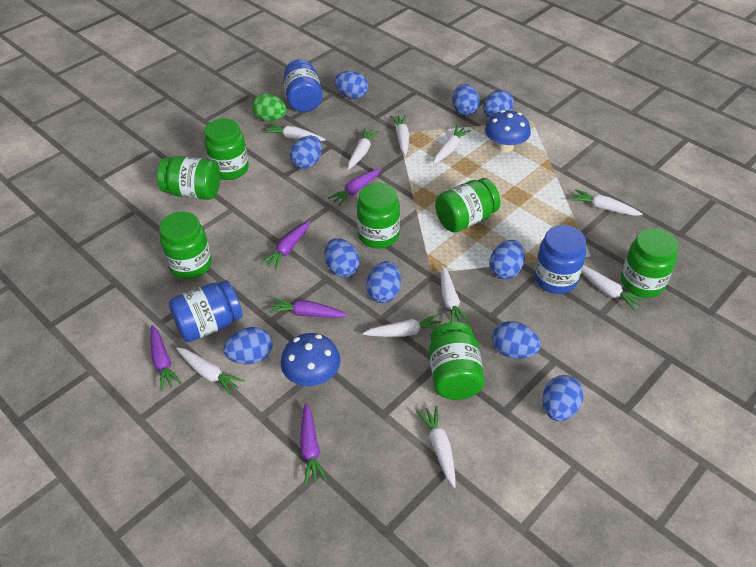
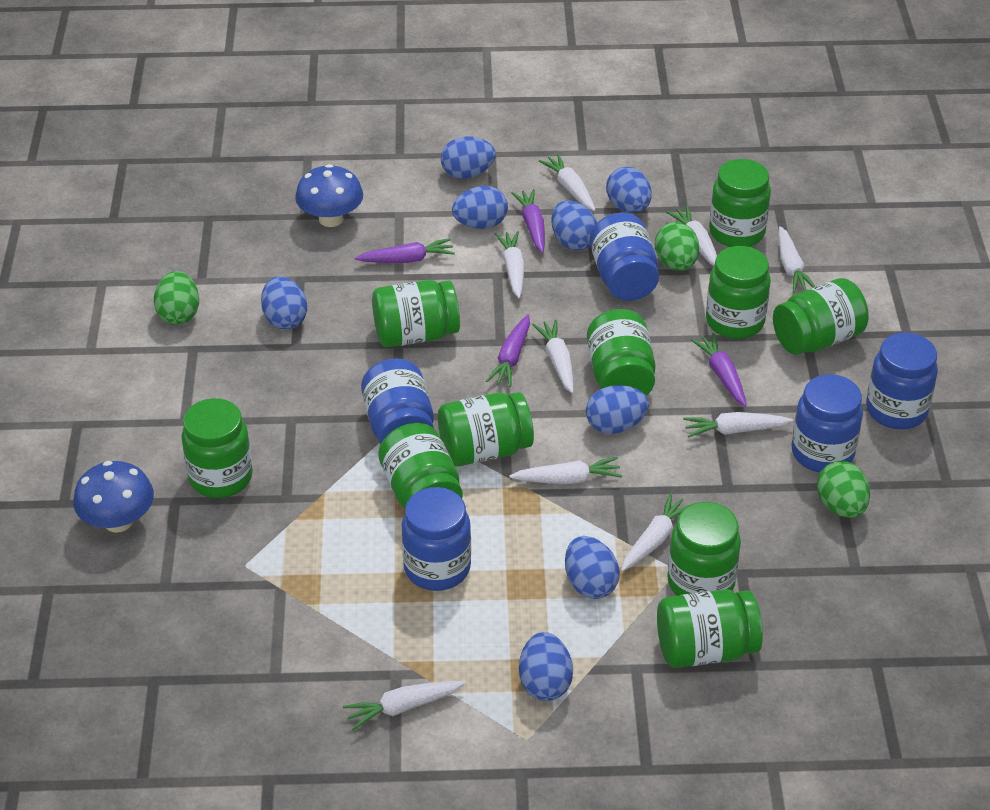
blue egg: [223,327,273,364] [290,136,322,169] [325,238,360,278] [334,71,368,99] [366,261,401,303] [452,84,480,116] [483,90,514,118] [489,240,525,279] [492,321,541,359] [542,375,583,421] = 10 -> [261,276,307,329] [441,137,496,179] [452,186,508,229] [519,632,573,701] [551,201,597,250] [565,536,620,599] [586,385,649,434] [606,167,652,213] = 8
blue jar: [169,280,243,342] [283,59,323,112] [534,225,586,294] = 3 -> [361,359,434,445] [402,487,471,591] [590,213,659,301] [792,374,863,472] [866,332,938,429] = 5
green egg: [252,94,286,122] = 1 -> [154,271,199,325] [655,222,699,271] [817,461,870,518] = 3
green jar: [157,156,220,200] [159,212,212,279] [204,118,249,180] [357,182,400,248] [429,322,485,400] [435,178,501,233] [621,228,678,298] = 7 -> [181,398,253,498] [372,280,460,347] [378,423,462,508] [438,392,534,467] [587,309,656,396] [657,589,763,668] [667,502,741,596] [706,246,771,339] [709,159,771,247] [773,278,869,355] = 10
purple carrot: [150,325,181,391] [261,221,310,270] [269,297,348,318] [300,403,328,485] [328,168,381,206] = 5 -> [355,238,455,263] [486,315,530,387] [511,189,545,253] [691,333,747,407] = 4
white carrot: [176,347,245,396] [264,123,326,141] [348,128,379,169] [362,314,442,337] [391,115,409,156] [416,406,456,488] [433,126,471,164] [441,266,470,324] [571,189,643,216] [582,265,646,311] = 10 -> [343,681,466,730] [495,231,524,298] [509,457,622,484] [532,319,574,393] [539,154,596,211] [621,493,689,571] [666,205,717,266] [683,412,793,438] [778,226,815,293] = 9

